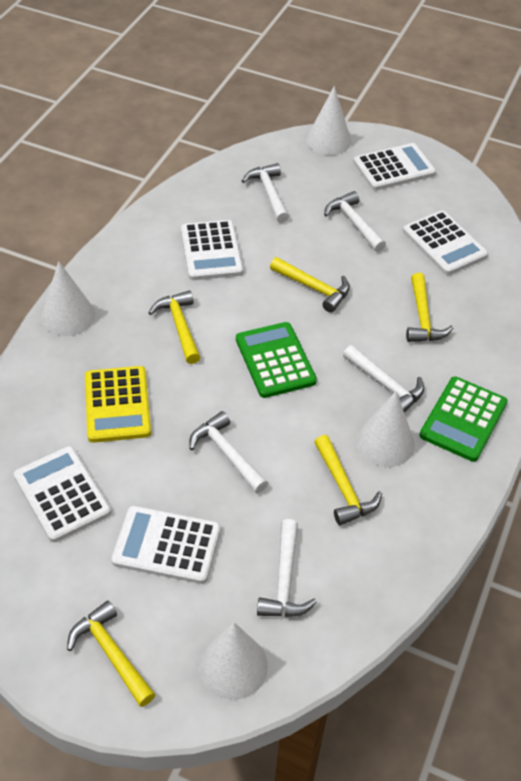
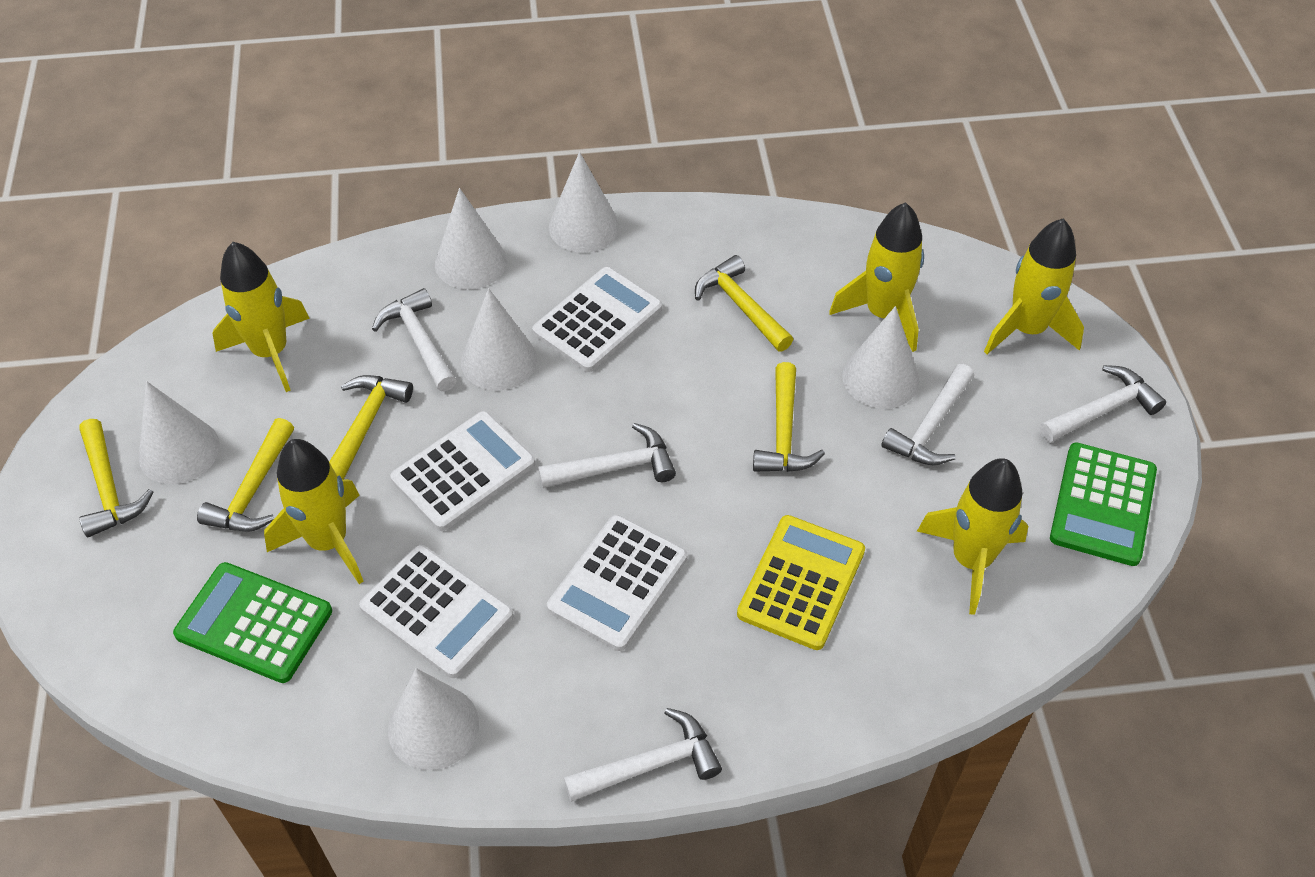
white calculator: [14,446,111,542] [111,506,221,584] [181,220,243,280] [353,143,436,191] [403,210,488,275] = 5 -> [359,545,514,678] [390,411,535,531] [532,267,662,372] [547,515,687,651] = 4
white cone: [41,261,95,336] [199,622,268,700] [306,86,351,155] [356,391,415,467] = 4 -> [139,381,220,484] [388,668,479,770] [435,188,507,289] [461,288,537,391] [549,152,619,253] [842,306,919,409] = 6
yellow rocket: none = 0 -> [212,242,310,392] [264,439,364,584] [829,202,924,352] [917,458,1028,615] [984,219,1084,354] = 5

